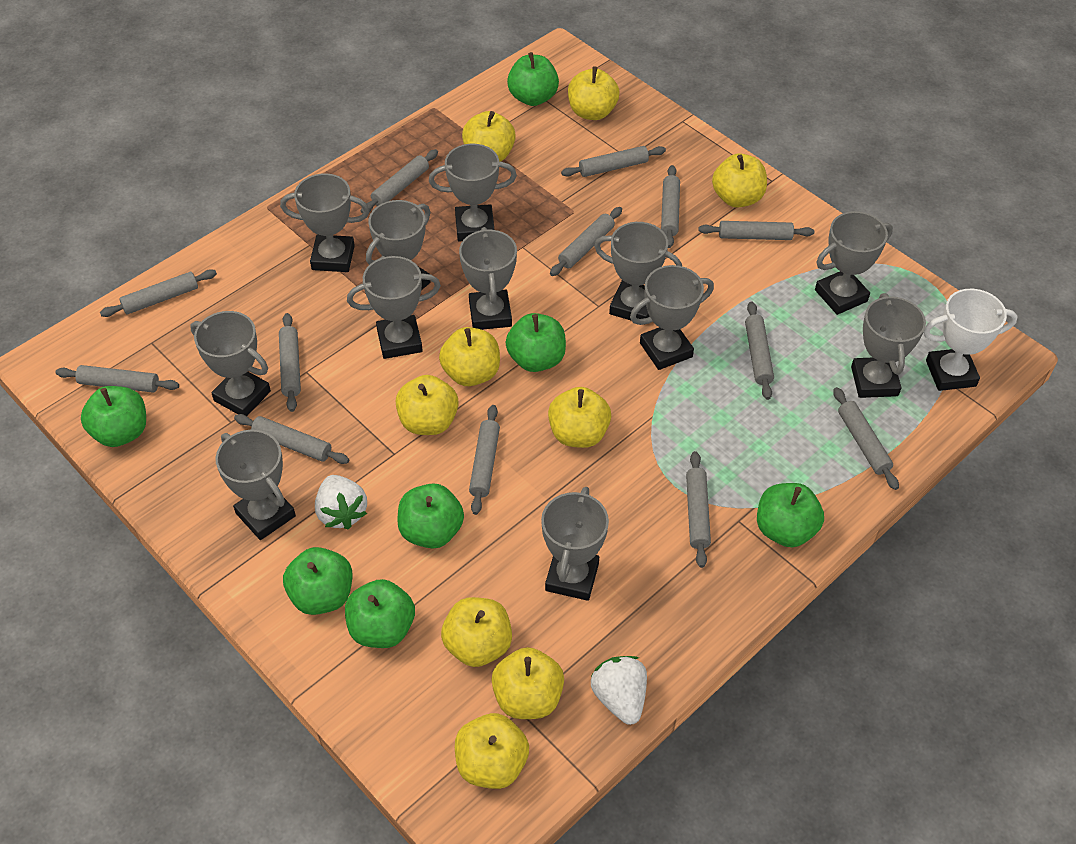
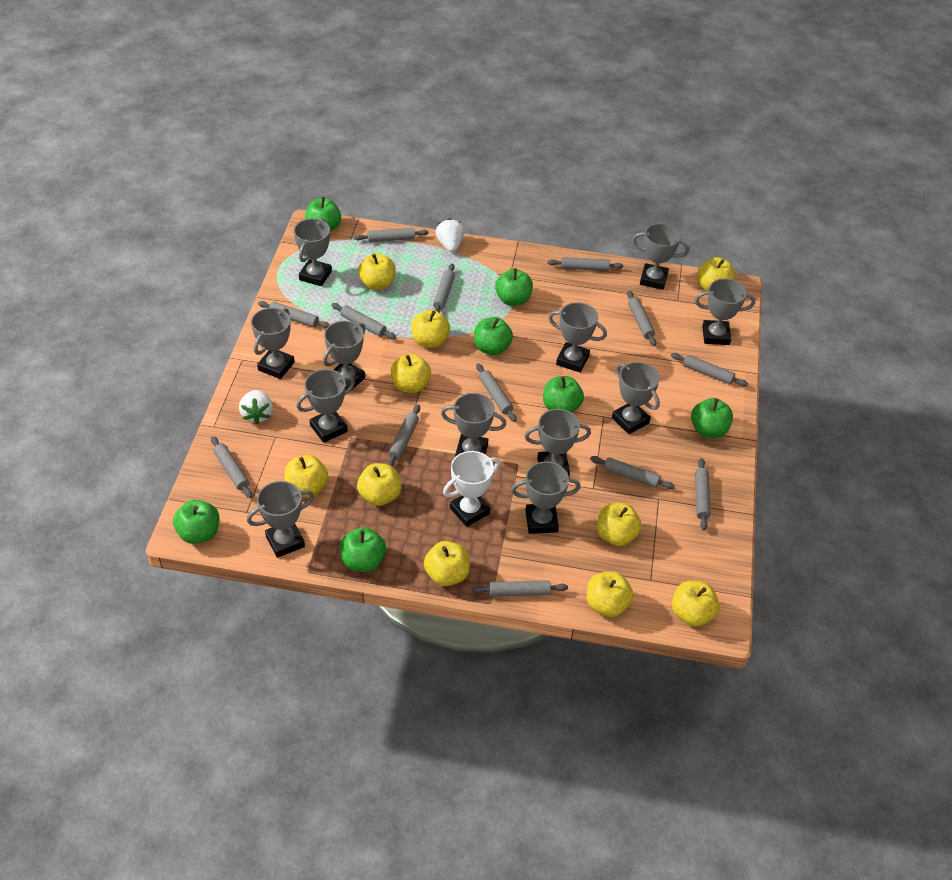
yellow apple: [395,375,459,435] [439,327,500,386] [441,597,512,667] [455,713,529,789] [462,111,516,162] [491,647,564,719] [548,387,611,448] [568,66,619,120] [712,153,767,208] = 9 -> [284,455,328,498] [357,463,401,506] [358,253,396,290] [391,354,431,393] [411,310,450,348] [424,541,470,586] [587,571,634,617] [597,503,642,546] [672,581,720,627] [697,257,735,291] = 10

